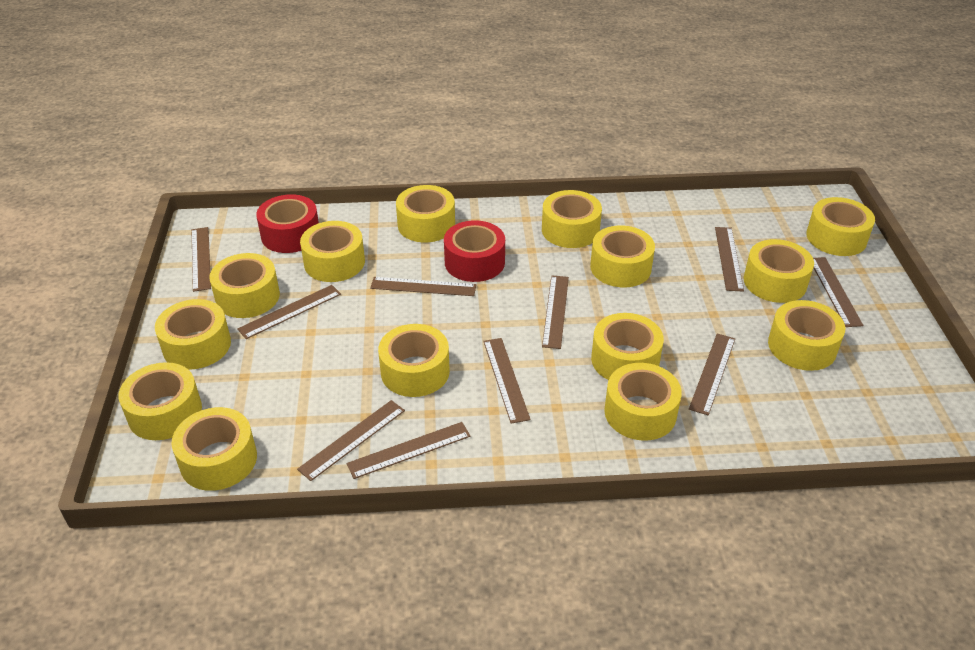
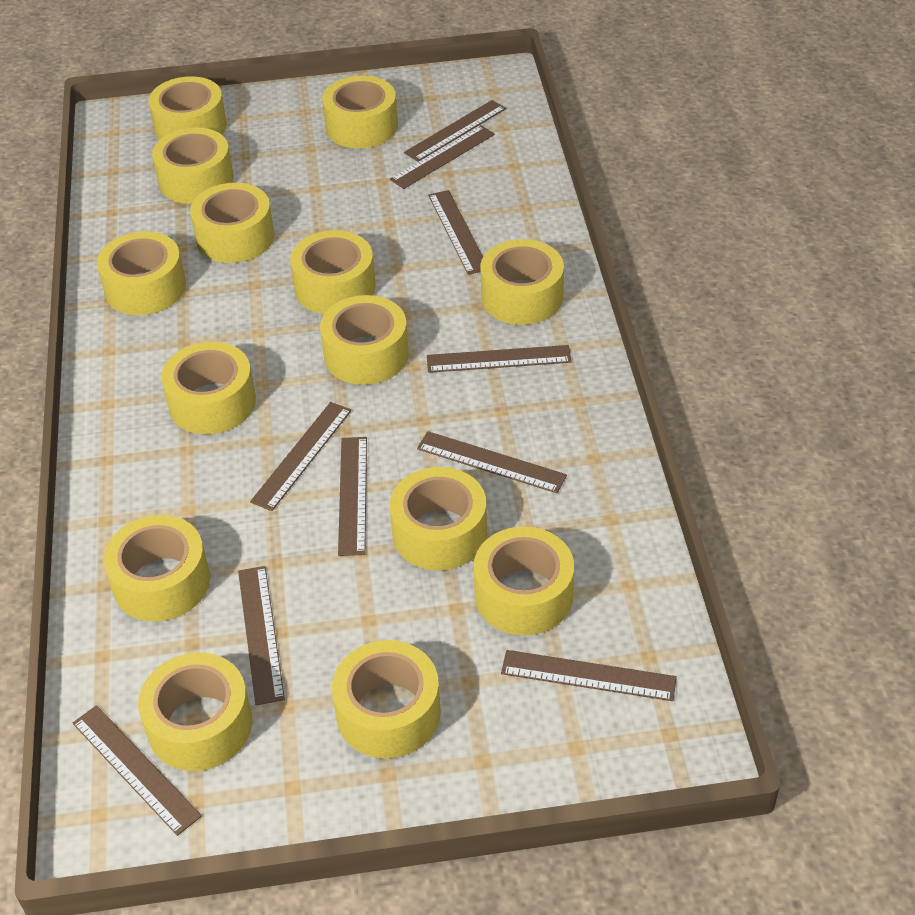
red tape: [256,194,319,253] [444,220,505,282] = 2 -> none = 0

